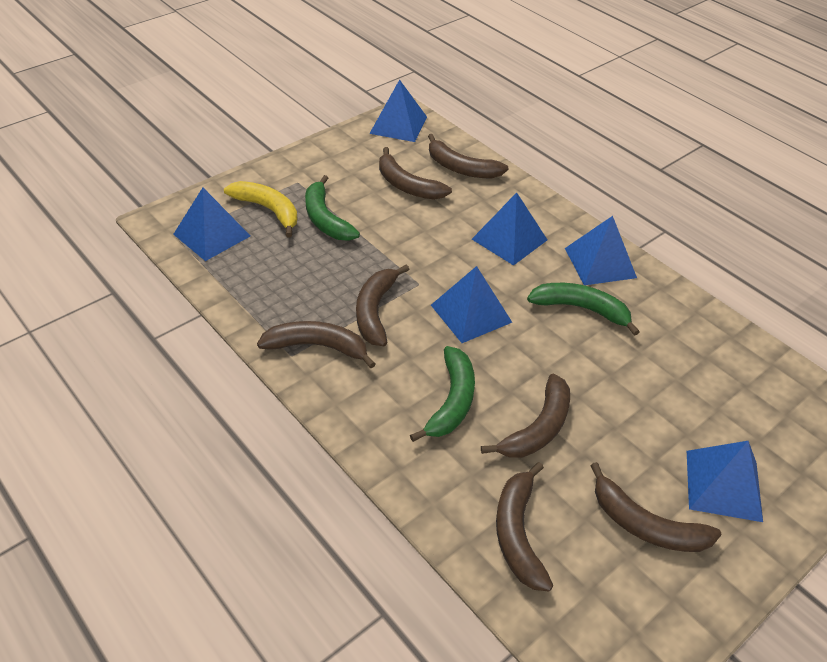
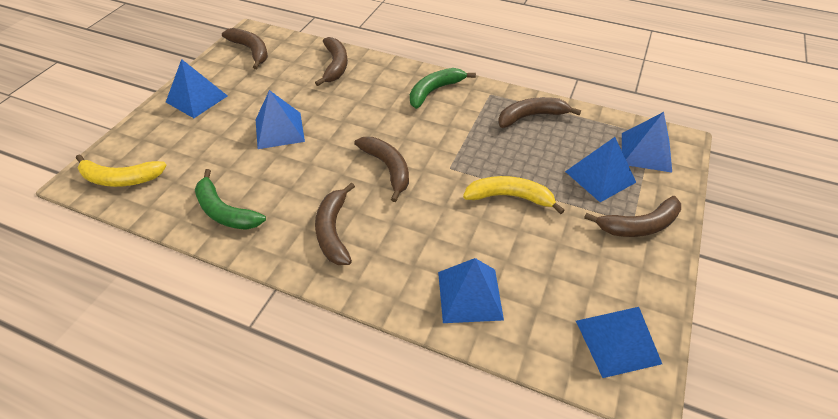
brown banana: [257,321,375,368] [356,264,409,346] [379,147,452,200] [428,134,509,178] [481,373,570,458] [496,462,553,591] [590,462,722,552] = 7 -> [222,28,268,69] [315,37,348,86] [315,183,355,265] [354,137,409,202] [498,97,581,128] [584,196,681,237] = 6
green banana: [305,175,360,241] [410,346,475,442] [527,283,640,336] = 3 -> [195,169,266,230] [410,68,476,109] = 2
yellow banana: [224,181,298,238] = 1 -> [76,154,167,187] [463,176,565,214] = 2

